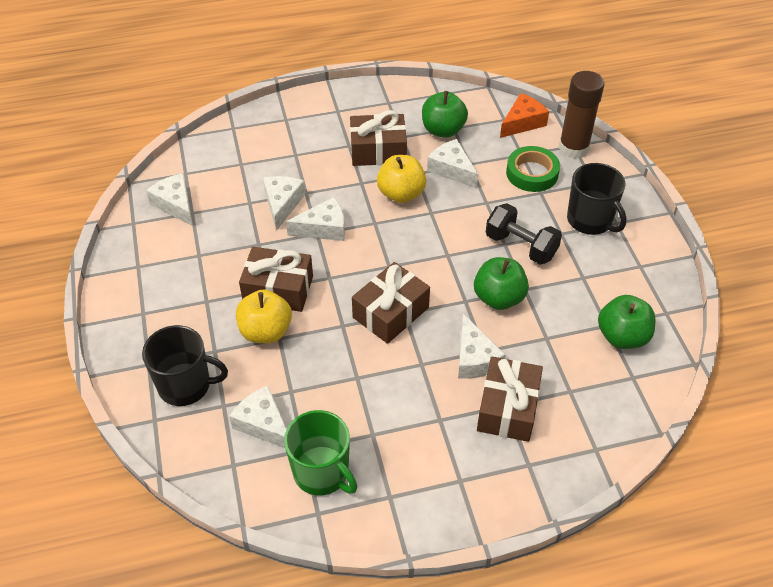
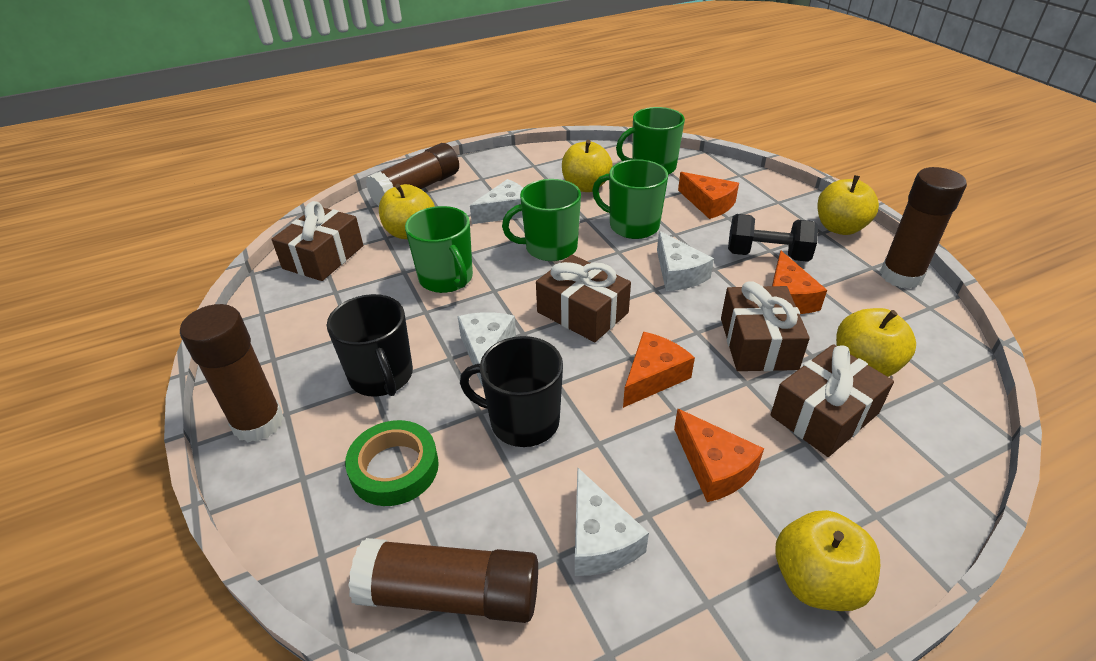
brown glue stick: [559,71,605,159] = 1 -> [180,304,284,442] [348,538,538,623] [366,143,459,206] [880,167,967,289] = 4
green apple: [422,91,468,138] [474,257,529,310] [598,295,655,349] = 3 -> none = 0
green mug: [284,410,357,496] = 1 -> [405,206,473,293] [502,179,581,261] [592,159,668,239] [616,107,685,175] = 4
orange cheese: [500,93,549,138] = 1 -> [623,332,695,408] [674,409,764,502] [678,172,739,219] [772,251,827,314] = 4
white cheese: [146,173,193,226] [229,385,287,448] [263,176,305,231] [286,197,345,241] [427,139,478,188] [458,314,506,379] = 6 -> [458,312,516,387] [470,179,523,224] [575,467,649,576] [657,231,714,291] = 4
yellow apple: [236,289,292,343] [377,155,427,203] = 2 -> [379,184,435,239] [562,140,613,192] [775,510,880,611] [817,175,879,235] [836,308,916,377] = 5

